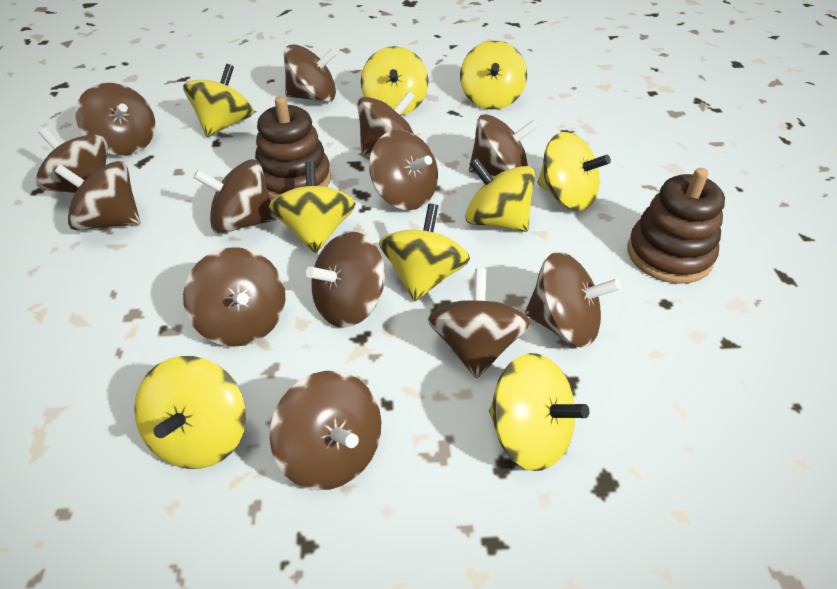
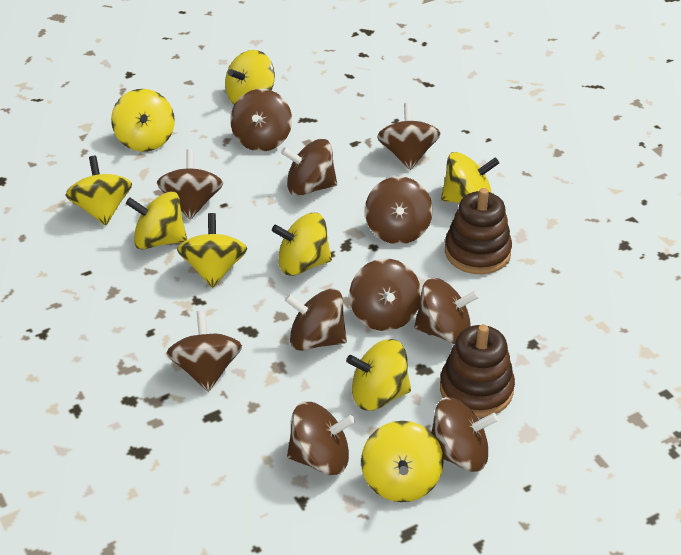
brown spinning top: [36,127,108,193] [54,161,140,231] [76,83,155,156] [183,247,285,347] [193,159,277,234] [270,371,382,490] [284,44,337,103] [306,232,385,328] [357,91,415,156] [369,130,438,210] [428,268,531,379] [469,114,539,176] [525,252,621,348] = 13 -> [157,149,223,220] [166,311,242,392] [230,89,292,152] [281,139,337,196] [285,289,347,351] [287,402,355,475] [349,259,421,331] [365,176,433,244] [377,103,440,170] [414,278,480,344] [431,397,499,472] = 11

